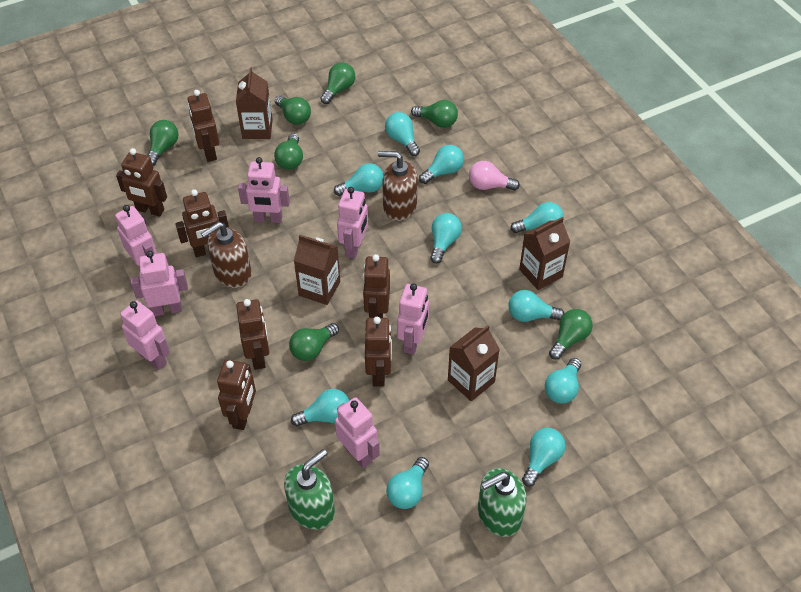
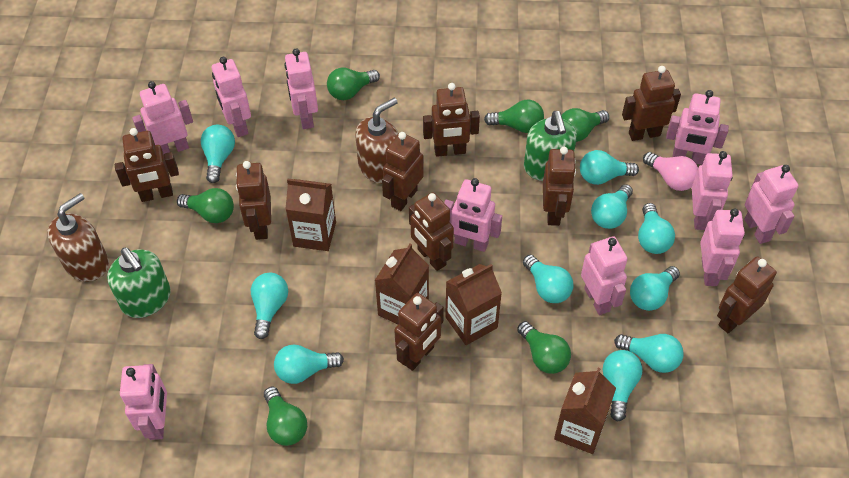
brown robot: [116,148,167,217] [175,189,229,257] [188,90,219,162] [217,360,256,430] [236,299,269,370] [363,254,390,318] [365,317,392,386] = 7 -> [115,128,179,202] [236,161,271,240] [382,132,424,211] [394,293,444,371] [409,192,454,271] [423,83,480,157] [543,147,576,226] [622,66,681,141] [717,256,777,333] = 9
green light bulb: [148,120,178,166] [274,133,303,170] [275,95,311,125] [289,323,339,361] [320,62,355,104] [411,100,458,128] [549,309,593,360] = 7 -> [177,188,234,223] [264,387,307,446] [327,68,380,100] [484,100,544,133] [517,321,571,374] [561,108,609,142] = 6
pink robot: [115,205,157,266] [120,300,170,370] [130,251,188,316] [238,157,290,223] [335,397,380,468] [337,187,368,259] [397,283,429,354] = 7 -> [120,364,167,440] [132,81,193,154] [212,57,251,137] [284,48,318,129] [444,178,502,252] [581,237,627,315] [666,90,729,165] [692,151,733,230] [700,208,745,286] [744,165,798,244] = 10

